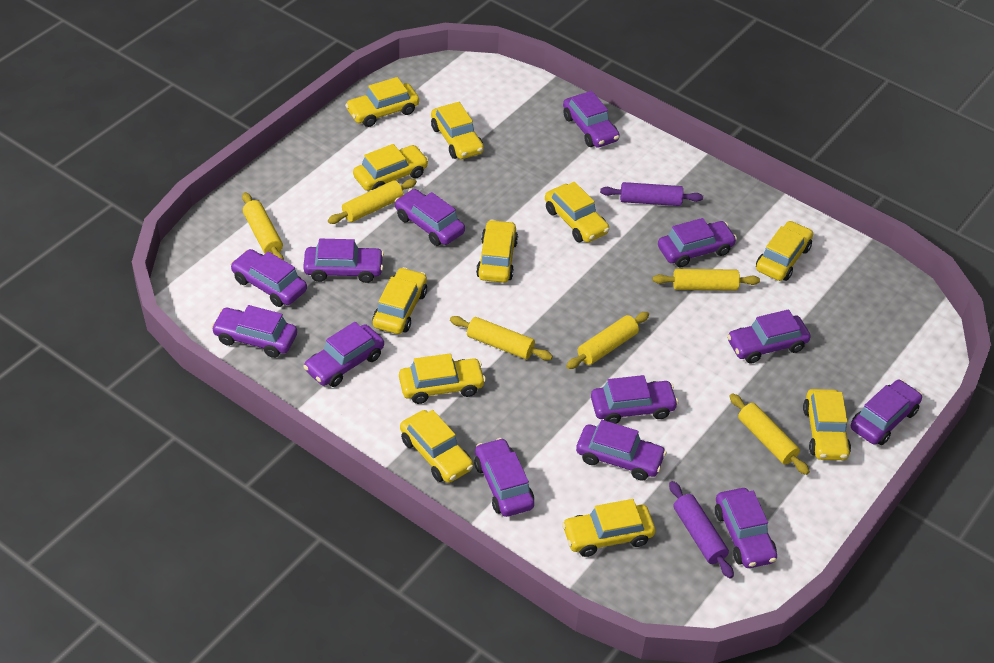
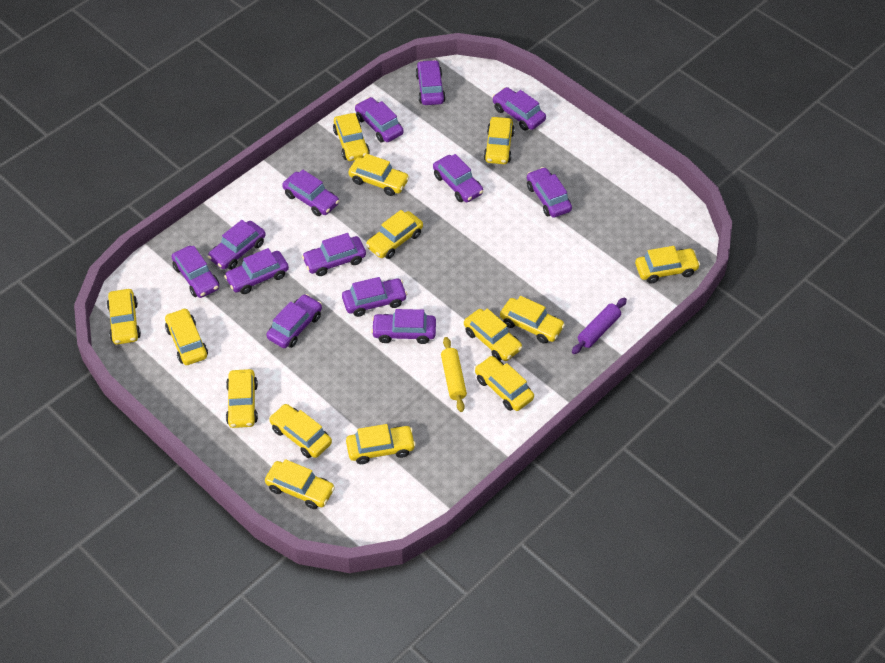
purple rolling pin: [600,182,703,206] [669,481,734,579] = 2 -> [572,298,627,354] = 1
yellow car: [345,77,419,127] [353,144,429,191] [373,267,427,334] [399,354,486,404] [400,410,473,483] [431,102,484,159] [476,220,518,283] [545,182,609,242] [562,499,655,557] [756,221,813,281] [803,389,851,460] = 11 -> [107,289,141,345] [165,308,208,365] [226,369,258,428] [265,459,335,509] [269,404,332,458] [333,113,370,161] [346,424,416,464] [348,154,410,196] [366,210,423,259] [464,308,523,361] [475,356,534,411] [484,117,515,164] [500,296,565,344] [635,246,700,284] = 14
yellow rolling pin: [242,192,284,260] [328,179,417,224] [450,316,553,360] [566,312,649,369] [652,269,760,291] [729,393,810,475] = 6 -> [441,337,467,412] = 1

